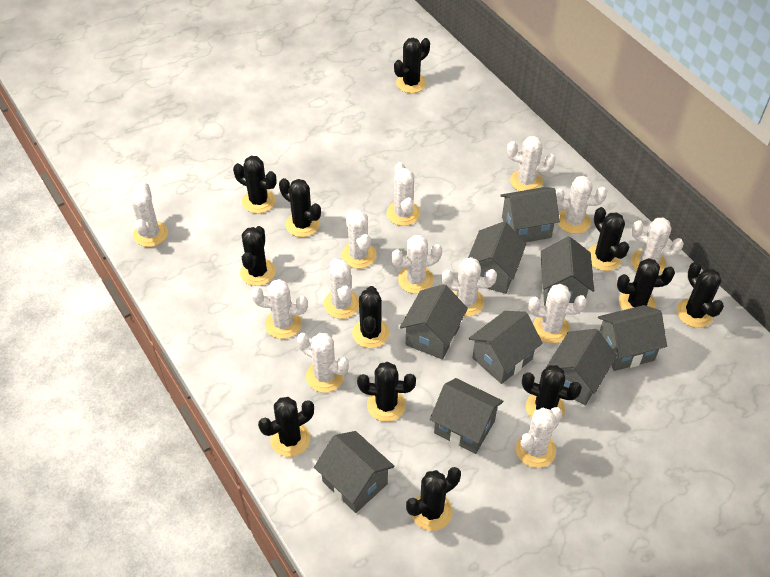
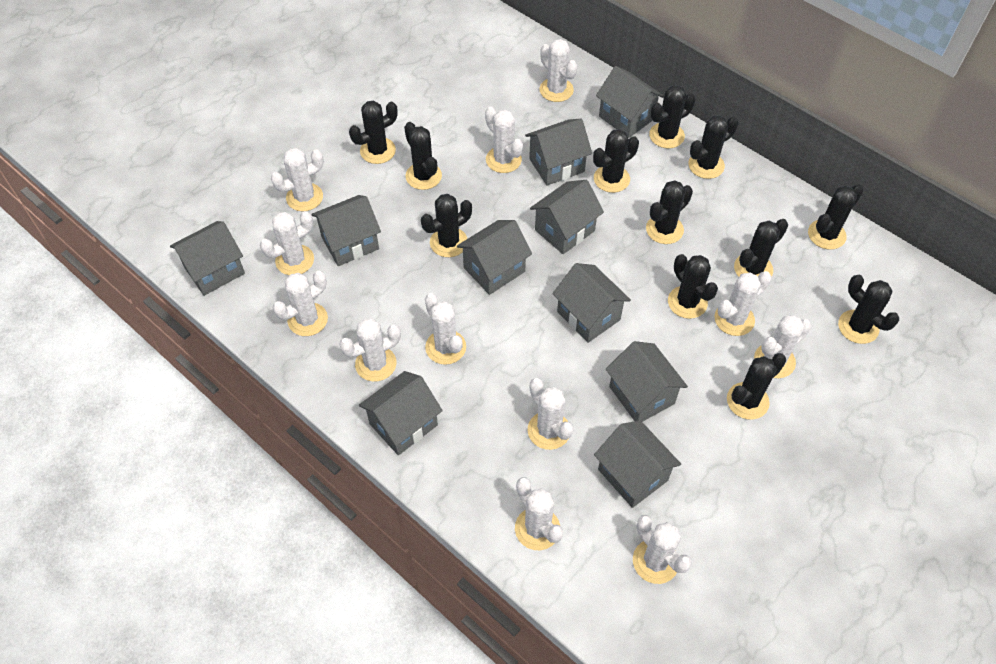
grey house: [314,431,395,513] [400,284,468,359] [430,378,503,454] [468,222,526,294] [469,311,543,384] [500,187,560,242] [541,237,594,305] [545,329,617,405] [598,305,667,371] = 9 -> [170,221,245,296] [311,195,381,266] [359,371,443,455] [457,220,532,295] [525,119,592,186] [530,180,604,254] [552,263,631,343] [594,421,681,508] [596,66,664,138] [606,341,688,422] = 10
white cactus: [130,182,168,247] [251,279,308,339] [297,333,349,393] [324,258,359,319] [341,210,376,269] [387,162,420,226] [391,235,442,294] [442,257,497,316] [507,136,556,191] [516,407,563,468] [528,284,587,343] [556,176,607,234] [631,218,684,274] = 13 -> [260,211,314,275] [271,148,324,211] [273,271,328,336] [339,318,401,382] [425,293,466,365] [485,107,523,173] [515,477,563,550] [528,378,574,450] [540,39,578,102] [633,515,692,584] [715,271,771,336] [754,315,811,378] = 12

